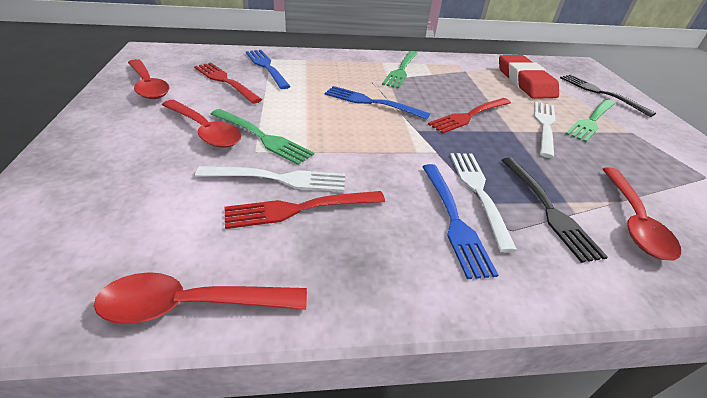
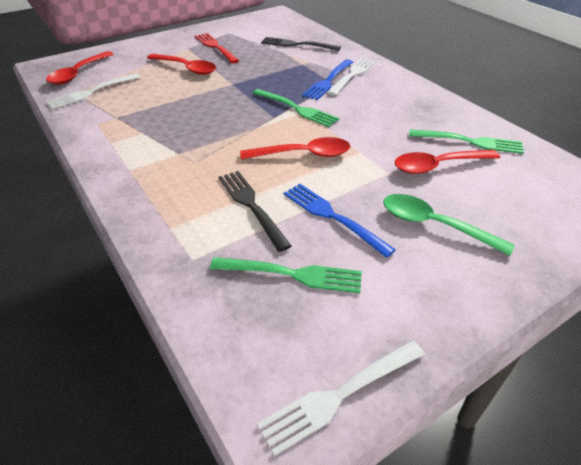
blue fork: [246,50,291,89] [325,86,430,120] [422,164,498,279] = 3 -> [284,184,396,258] [302,59,353,100] = 2
green spoon: none = 0 -> [383,194,515,256] = 1
red eraser: [499,55,559,99] = 1 -> none = 0
red fork: [194,62,262,104] [225,191,385,229] [428,98,511,134] = 3 -> [195,33,239,63] = 1

